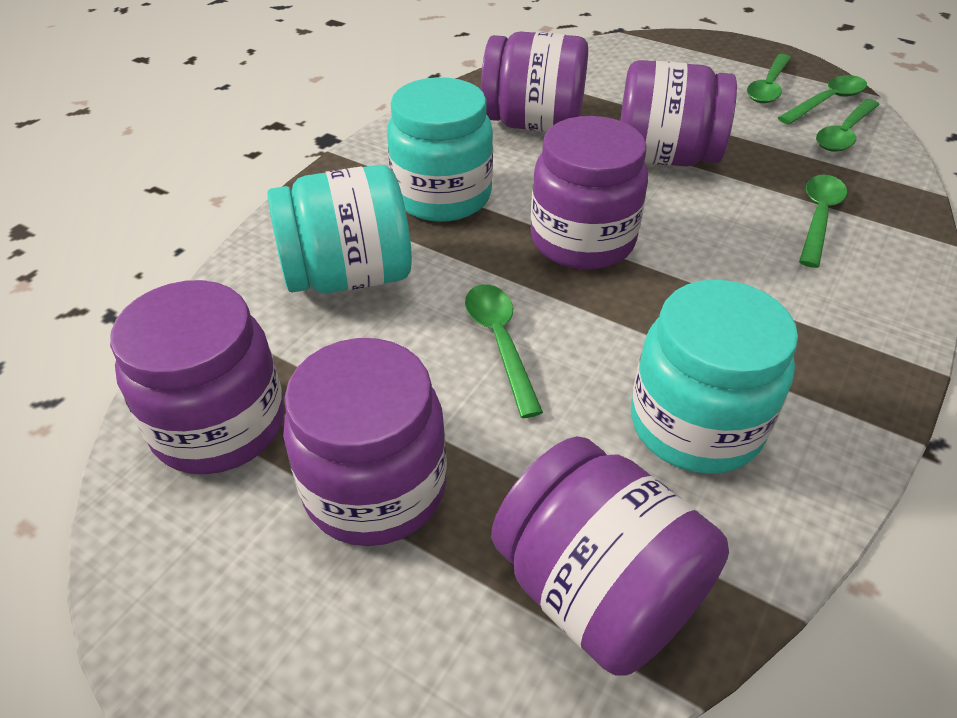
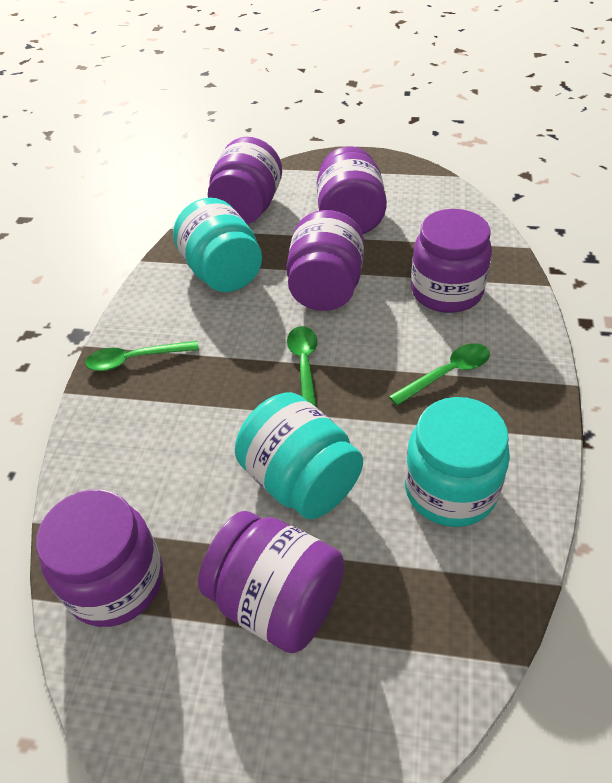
green spoon: [465,284,543,418] [747,54,791,103] [778,75,867,124] [799,175,847,268] [816,99,880,152] = 5 -> [85,341,199,371] [287,326,317,408] [389,343,490,406] = 3

